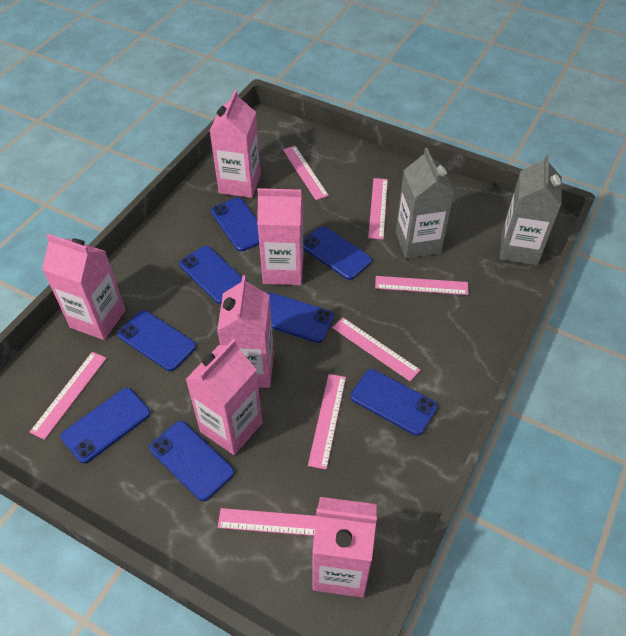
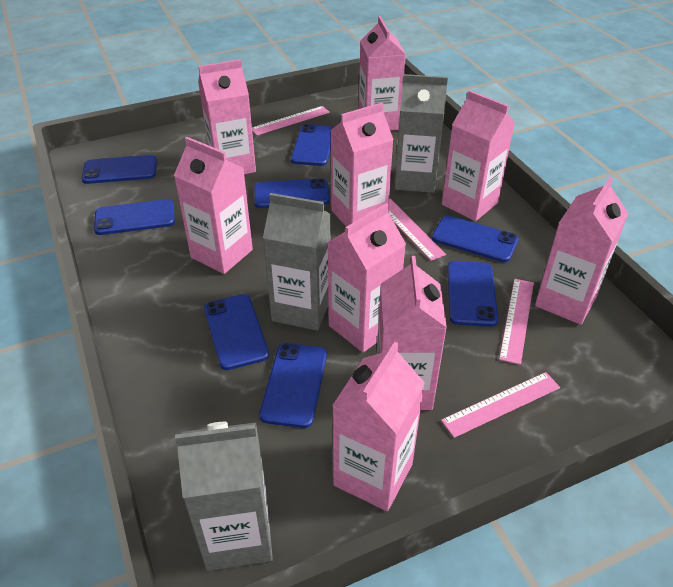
grey carton: [396,148,455,259] [500,154,562,265] = 2 -> [175,422,273,571] [263,193,331,331] [394,74,448,193] = 3
pink carton: [42,234,126,340] [185,339,262,455] [210,90,261,198] [217,275,274,388] [257,188,304,285] [312,497,377,598] = 6 -> [174,137,253,274] [198,59,256,175] [327,203,406,352] [331,103,394,227] [332,342,425,511] [359,16,406,131] [376,256,447,410] [442,90,515,221] [535,177,629,325] = 9
pink ruler: [29,352,107,440] [218,508,316,536] [283,146,329,200] [308,374,346,470] [332,317,421,382] [368,178,388,240] [375,276,469,295] = 7 -> [252,106,330,135] [389,199,446,261] [441,372,560,438] [499,279,534,365] = 4

